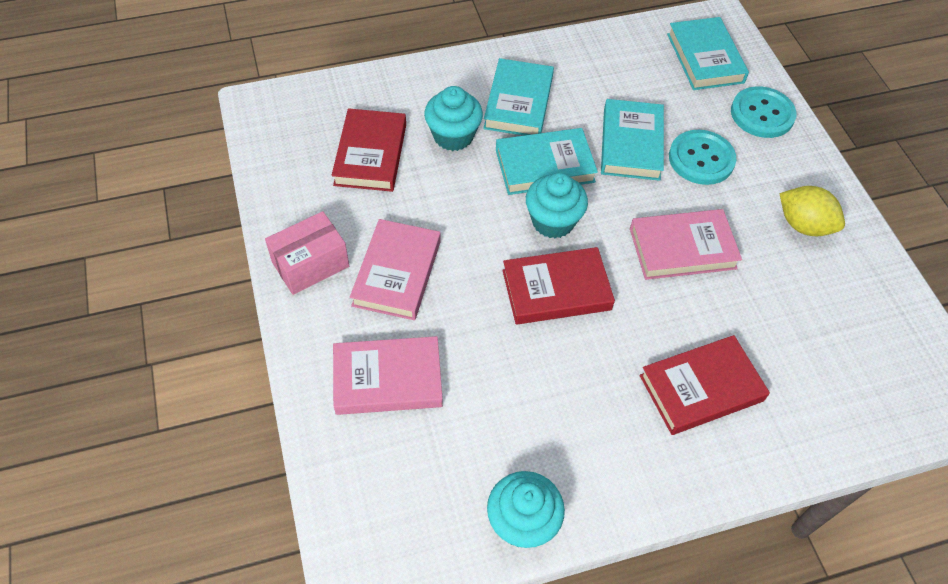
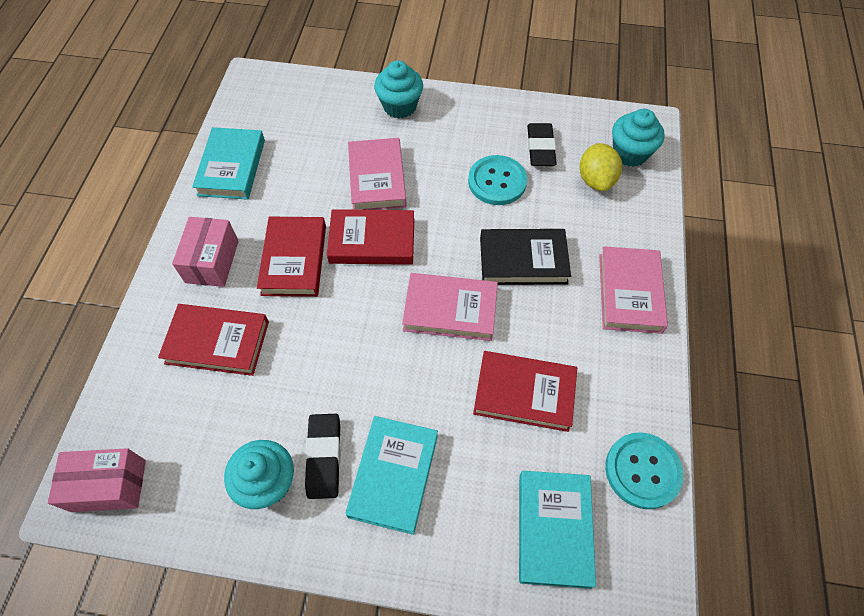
black book: none = 0 -> [480,229,571,285] = 1
black eraser: none = 0 -> [305,414,341,499] [527,123,557,166] = 2
pink box: [265,211,349,295] = 1 -> [48,448,146,512] [172,217,239,287] = 2
red book: [332,108,406,192] [502,247,615,325] [640,335,770,435] = 3 -> [158,304,269,376] [257,217,326,297] [327,209,414,265] [473,351,577,432] = 4
turquoise book: [483,58,554,136] [496,128,598,195] [601,99,664,181] [667,17,749,90] = 4 -> [192,127,265,200] [345,416,438,535] [519,471,596,589] = 3

